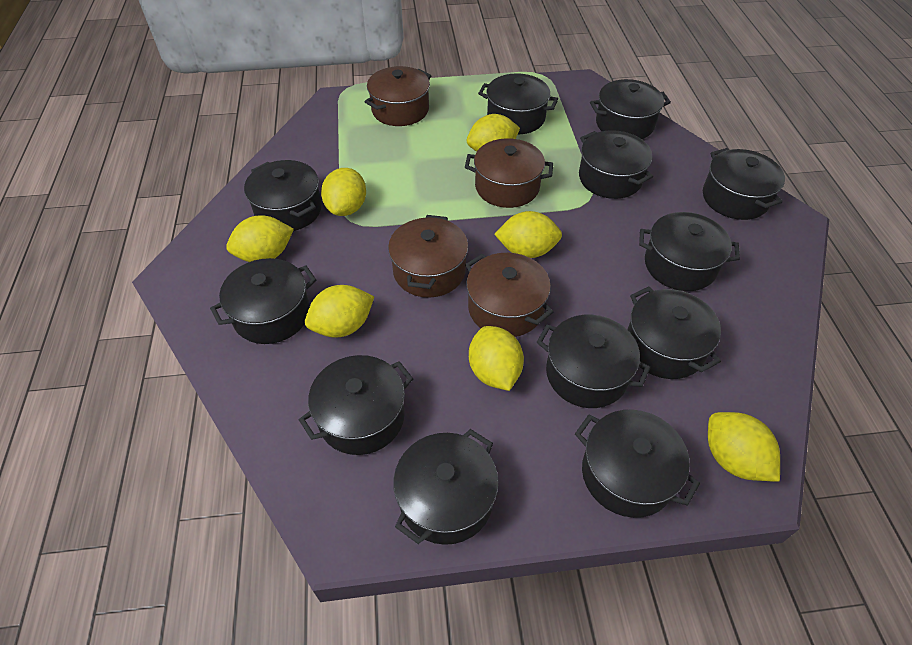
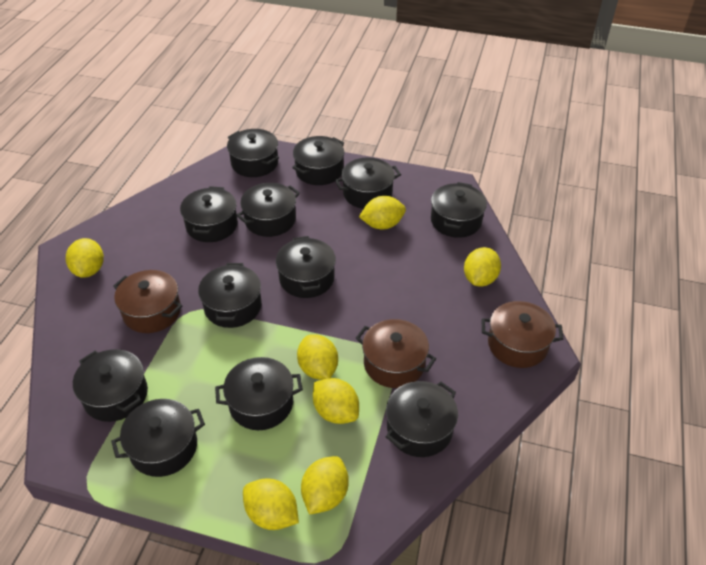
brown pot: [365,66,431,126] [388,215,468,298] [465,138,553,208] [465,253,553,337] = 4 -> [113,270,182,333] [356,319,436,388] [482,301,563,368] = 3

